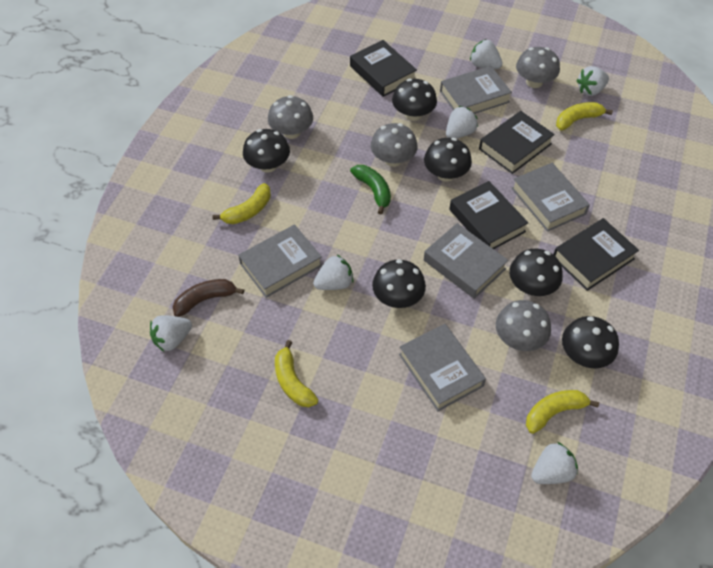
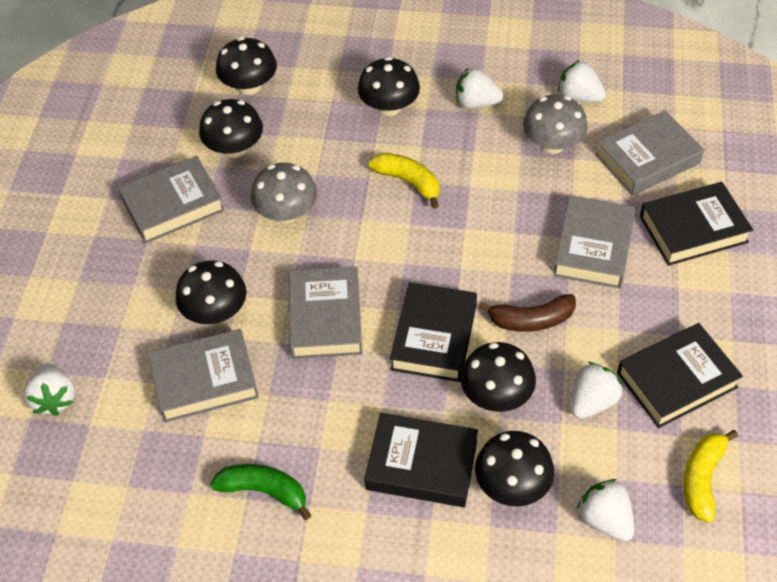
grey mushroom: [268,95,313,139] [371,123,418,167] [496,300,551,351] [516,47,560,88] = 4 -> [250,163,317,223] [523,95,588,154] = 2
white strawberry: [150,315,192,352] [313,255,354,290] [446,106,478,138] [470,39,502,69] [531,442,578,484] [576,66,609,96] = 6 -> [23,363,75,416] [456,67,504,109] [558,60,606,102] [571,362,622,419] [577,479,635,541] = 5
yellow banana: [213,183,271,224] [275,340,318,407] [526,390,599,434] [556,102,613,130] = 4 -> [368,153,439,209] [683,430,738,523] = 2

